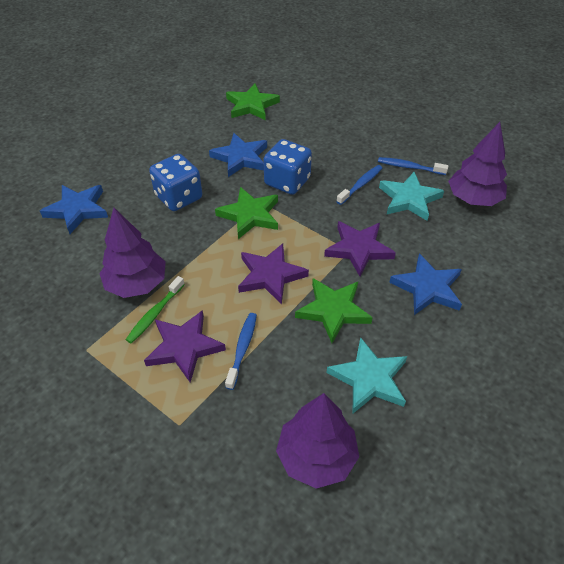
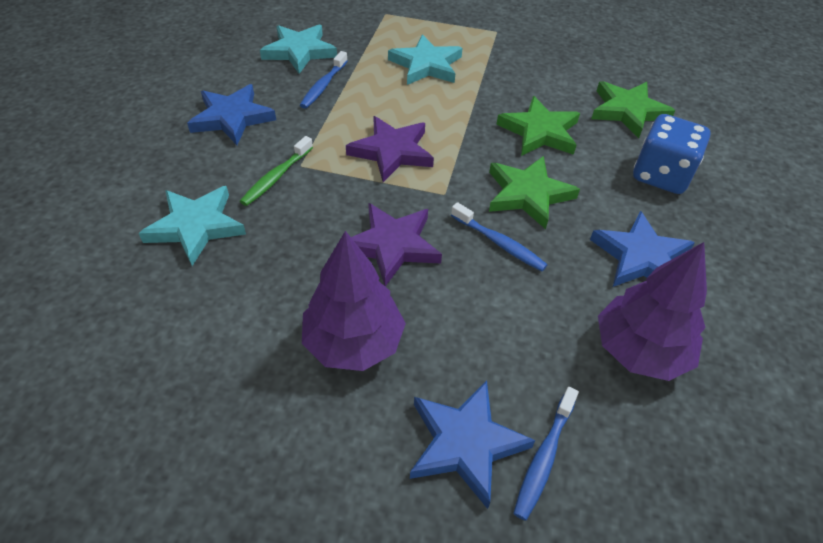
blue dice: [149,154,202,211] [263,139,312,195] = 2 -> [633,114,711,194] = 1
purple star: [144,310,226,383] [238,243,309,304] [324,221,396,276] = 3 -> [346,116,434,182] [351,203,442,286] = 2
purple tree: [99,208,166,298] [276,393,359,489] [448,122,507,206] = 3 -> [302,231,406,371] [598,242,707,381] = 2
turquoise star: [327,337,407,413] [379,172,444,221] = 2 -> [139,186,246,266] [260,24,337,74] [388,34,463,85] = 3

